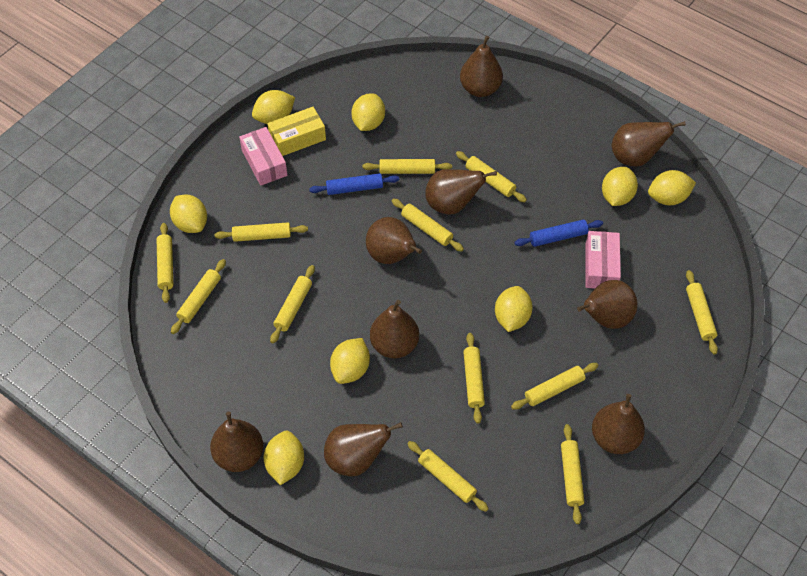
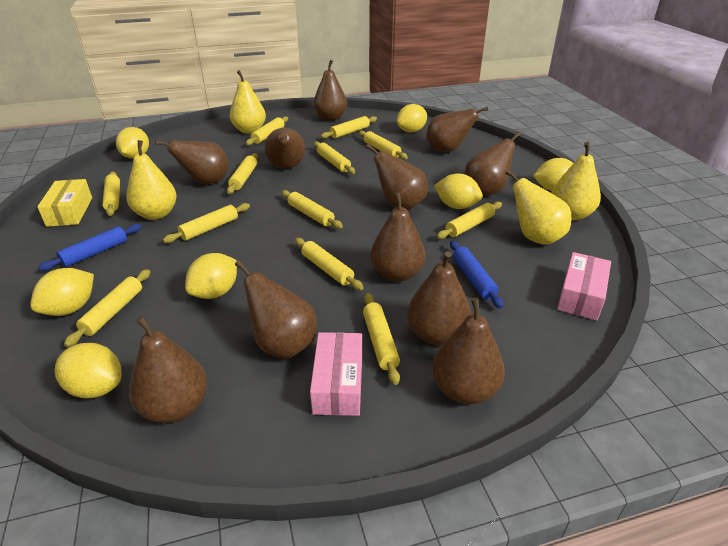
brown pear: [210,412,263,472] [324,422,403,477] [366,217,422,264] [370,300,419,358] [425,169,497,214] [460,36,503,97] [577,280,638,329] [592,394,645,454] [612,121,686,166] = 9 -> [129,316,207,423] [155,140,229,184] [235,260,317,359] [265,128,305,169] [313,60,347,121] [366,144,428,210] [370,192,426,282] [407,251,471,345] [426,107,488,152] [432,298,505,404] [465,132,521,196] = 11
yellow lemon: [170,194,207,233] [252,90,295,124] [264,431,304,485] [330,338,370,384] [351,93,385,131] [495,286,533,332] [602,167,638,206] [648,170,696,205] = 8 -> [30,268,94,316] [55,343,122,399] [116,127,149,159] [185,253,237,299] [397,104,427,132] [434,174,483,209] [533,158,574,191] = 7
yellow pear: none = 0 -> [126,140,177,220] [230,70,266,134] [505,170,571,245] [551,142,601,220] = 4

